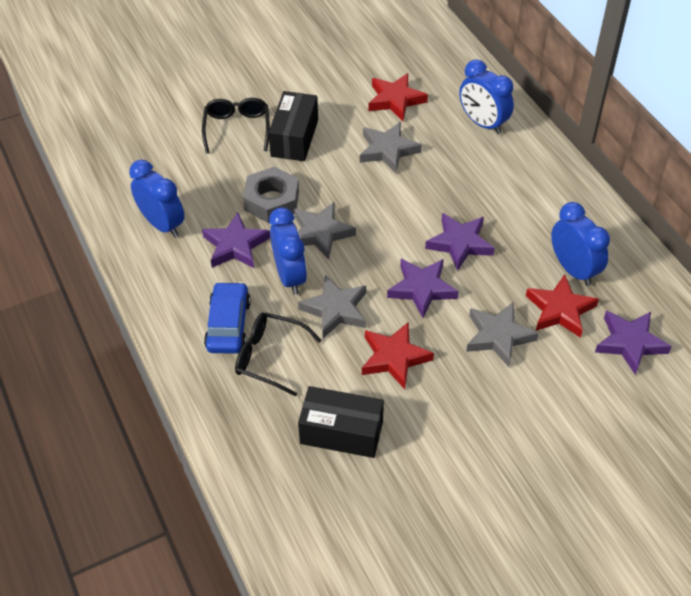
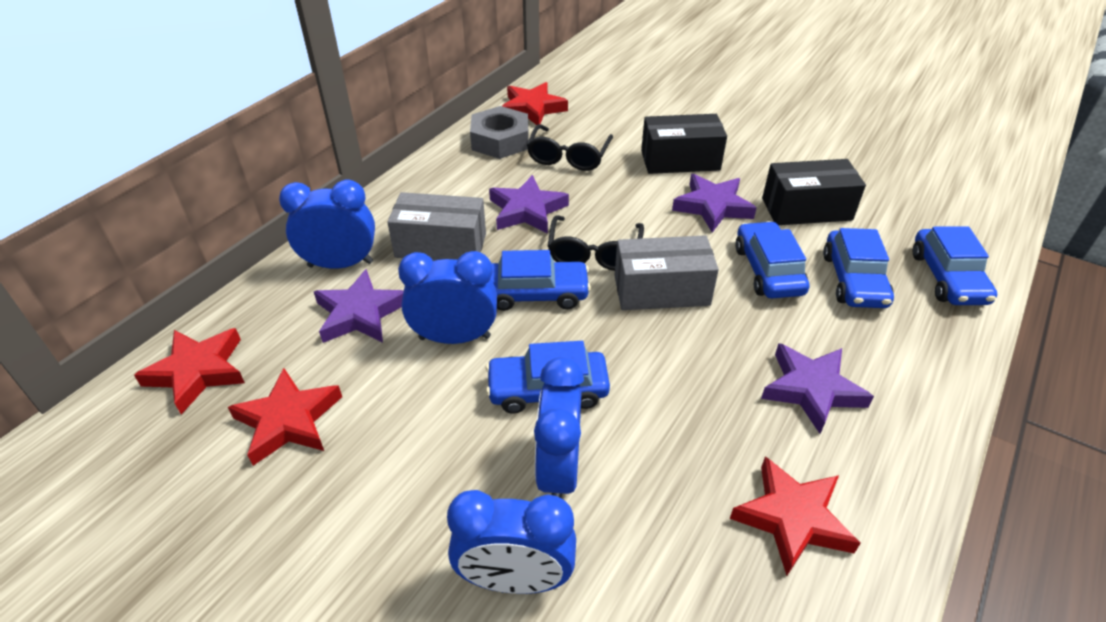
blue car: [204,282,251,354] = 1 -> [486,341,610,414] [490,250,591,311] [735,221,809,298] [823,228,894,308] [912,226,997,305] = 5
grey box: none = 0 -> [387,192,486,261] [614,235,719,310] = 2
grey star: [294,202,356,260] [298,275,366,338] [360,122,422,173] [466,302,539,367] = 4 -> none = 0
red star: [362,322,434,389] [368,73,428,121] [526,274,599,338] = 3 -> [134,328,245,415] [228,368,342,466] [502,82,568,125] [730,456,861,576] = 4

